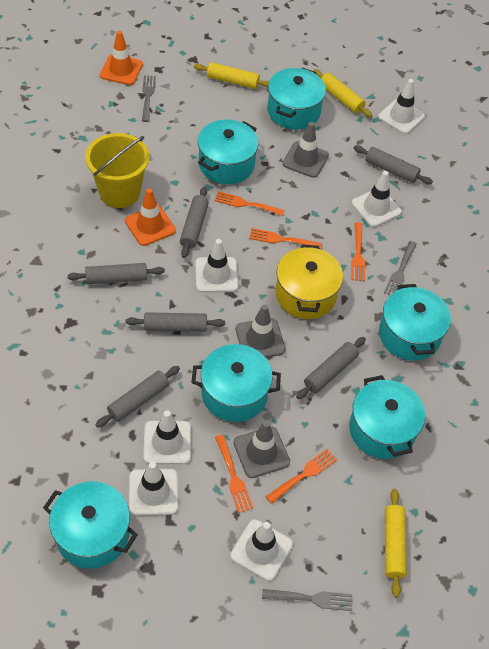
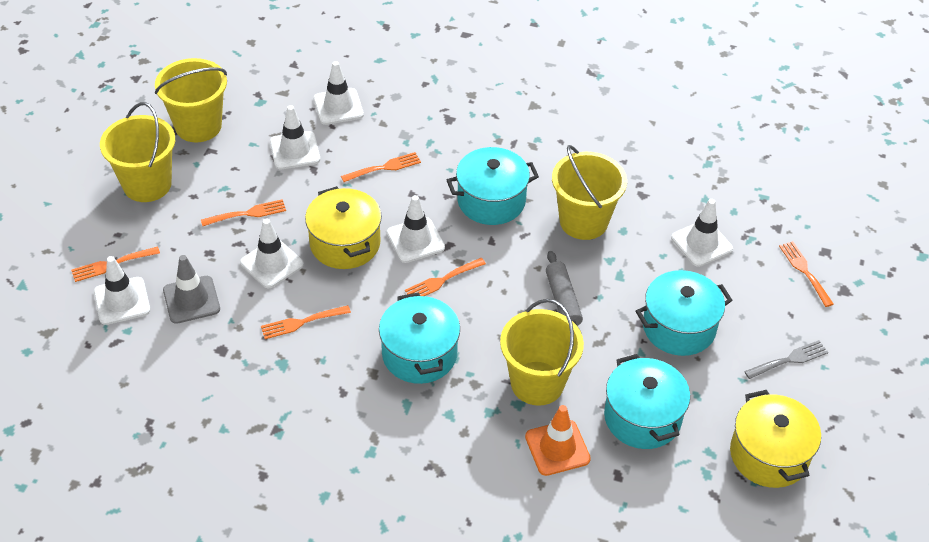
grey fork: [142,75,156,122] [262,589,352,611] [384,241,416,295] = 3 -> [744,340,828,379] = 1
grey rolling pin: [67,263,165,284] [95,366,180,428] [126,312,225,332] [180,187,209,258] [296,337,366,399] [354,145,433,184] = 6 -> [546,251,583,334] = 1
grey traffic cone: [233,421,290,478] [236,305,286,358] [282,122,329,178] = 3 -> [163,255,220,324] = 1
orange fork: [214,191,285,216] [215,435,253,513] [249,228,322,249] [266,449,337,504] [352,222,365,281] = 5 -> [71,247,160,282] [201,199,286,226] [261,305,351,339] [341,152,421,182] [405,258,486,296] [779,241,833,307] = 6
orange traffic cone: [100,31,143,85] [125,188,176,246] = 2 -> [525,405,591,476] = 1
turquoise pot: [43,482,138,568] [191,344,281,422] [198,119,259,184] [267,68,326,130] [349,375,425,459] [379,284,451,361] = 6 -> [379,292,460,384] [447,147,539,225] [604,354,690,449] [636,270,732,356] = 4
yellow bucket: [85,133,150,208] = 1 -> [100,102,175,202] [155,58,227,142] [500,299,584,406] [552,145,627,240] = 4
yellow pot: [276,244,343,319] = 1 -> [305,186,382,269] [730,390,821,488] = 2
yellow rolling pin: [194,62,269,89] [313,69,373,117] [385,489,407,597] = 3 -> none = 0

